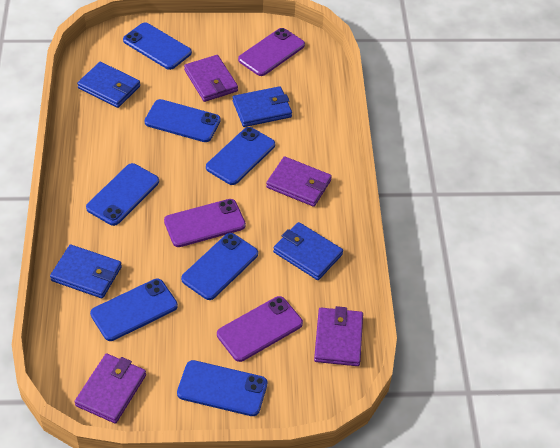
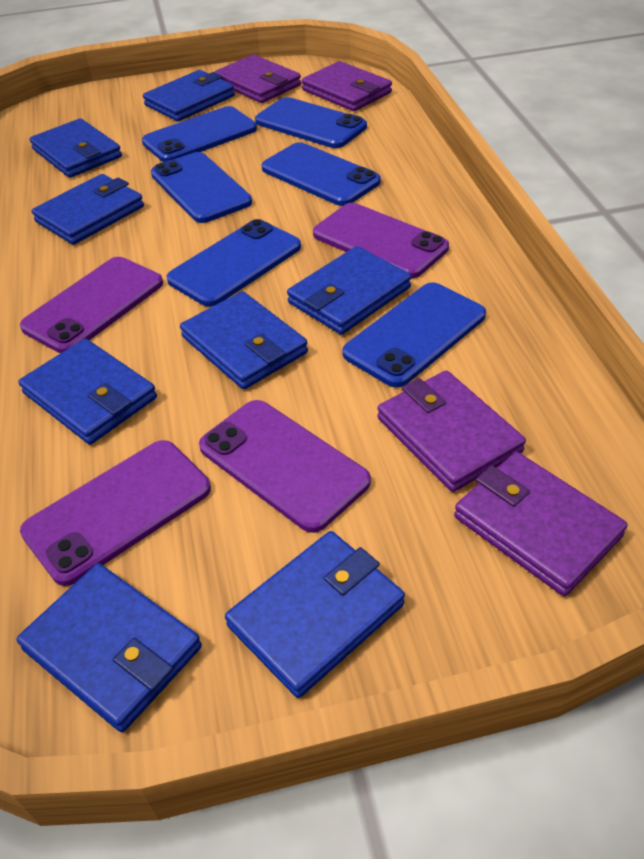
blue phone: [86,163,159,226] [90,278,178,341] [123,22,192,70] [144,99,221,142] [177,360,268,416] [181,233,258,300] [206,127,275,185] = 7 -> [142,106,257,162] [151,152,252,223] [167,219,301,307] [255,97,367,148] [262,142,381,206] [342,282,486,388] = 6
blue wallet: [50,244,122,298] [77,62,140,108] [233,86,292,127] [273,222,343,280] = 4 -> [17,563,202,732] [18,339,157,445] [29,118,122,178] [32,174,144,245] [143,70,235,121] [180,291,308,389] [225,531,405,698] [287,246,411,335] = 8
purple phone: [164,199,246,247] [217,296,303,362] [238,28,305,76] = 3 -> [20,257,163,353] [20,440,211,586] [199,400,371,533] [313,203,449,278] = 4

